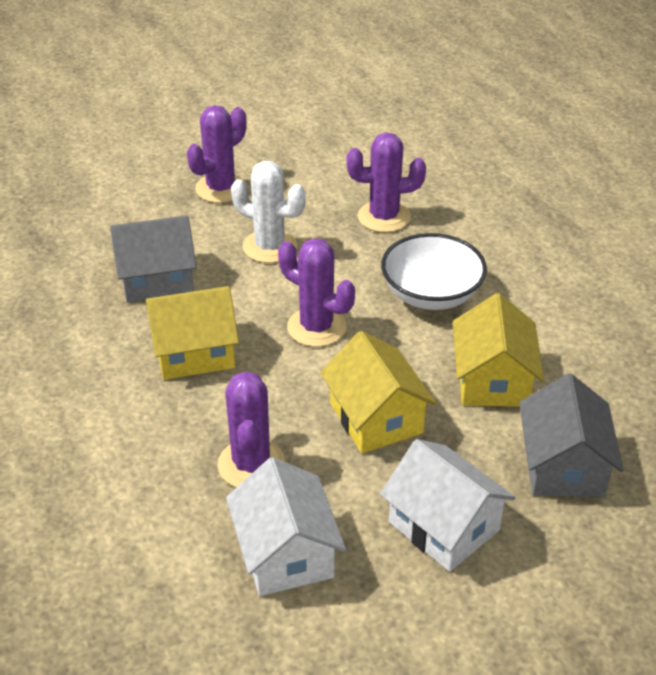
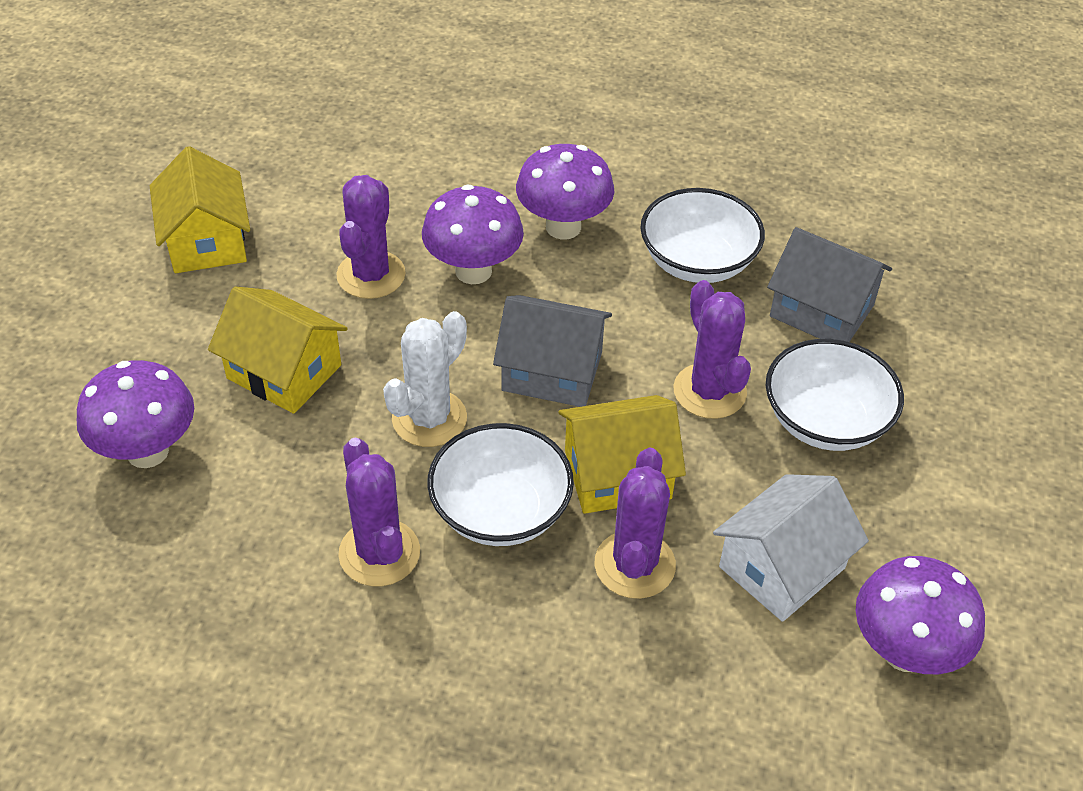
purple mushroom: none = 0 -> [77,360,194,468] [422,184,524,284] [516,144,614,239] [856,556,985,674] = 4
white bowl: [381,233,487,310] = 1 -> [427,423,574,546] [640,188,765,283] [766,339,904,451] = 3
white house: [226,457,346,596] [380,439,516,572] = 2 -> [713,474,869,622] = 1

